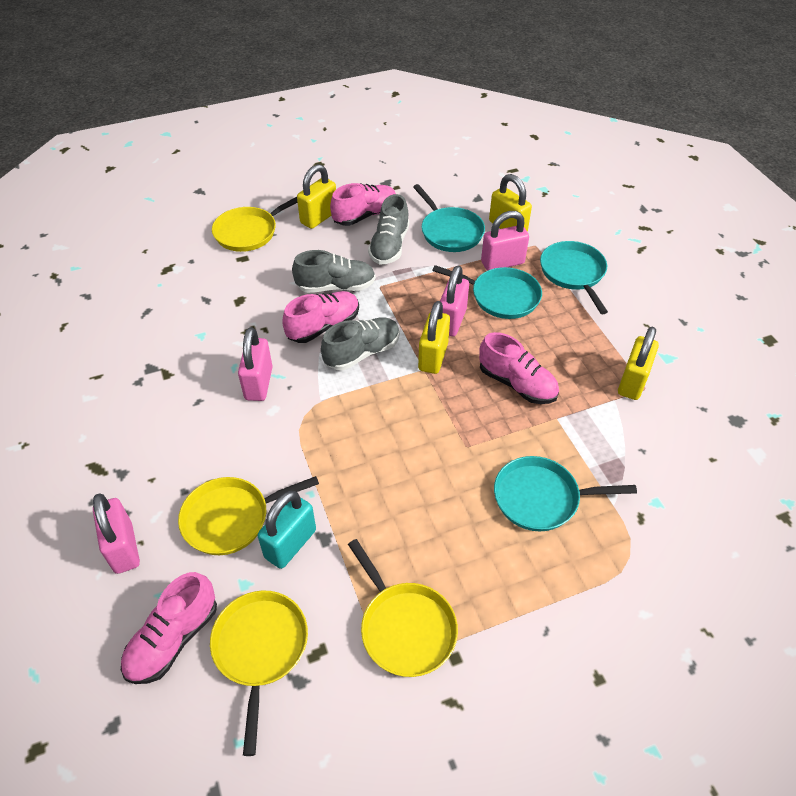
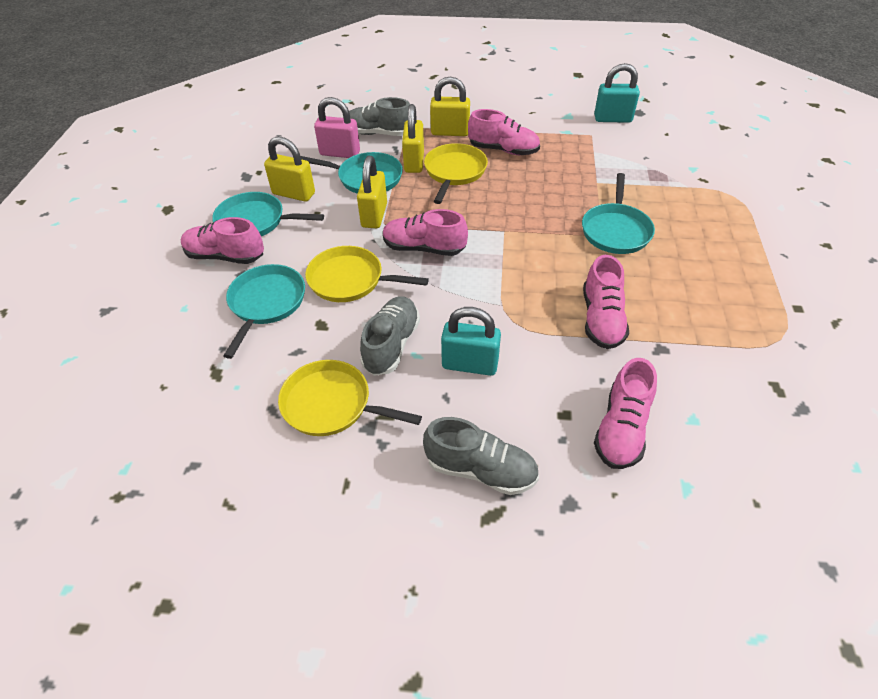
pink padlock: [93,494,140,574] [238,327,273,401] [440,266,469,336] [481,211,529,271] = 4 -> [314,97,360,158] = 1
pink shoe: [121,572,217,684] [282,291,359,343] [330,183,396,226] [479,332,559,404] = 4 -> [181,217,264,264] [383,209,468,256] [468,109,540,155] [583,255,629,349] [594,358,657,469] = 5
turquoise padlock: [258,491,316,569] = 1 -> [441,307,501,376] [594,63,640,123] = 2
yellow pan: [178,476,319,555] [210,590,308,756] [212,197,298,252] [348,539,458,677] = 4 -> [278,360,422,436] [305,246,429,302] [424,143,488,204] = 3

